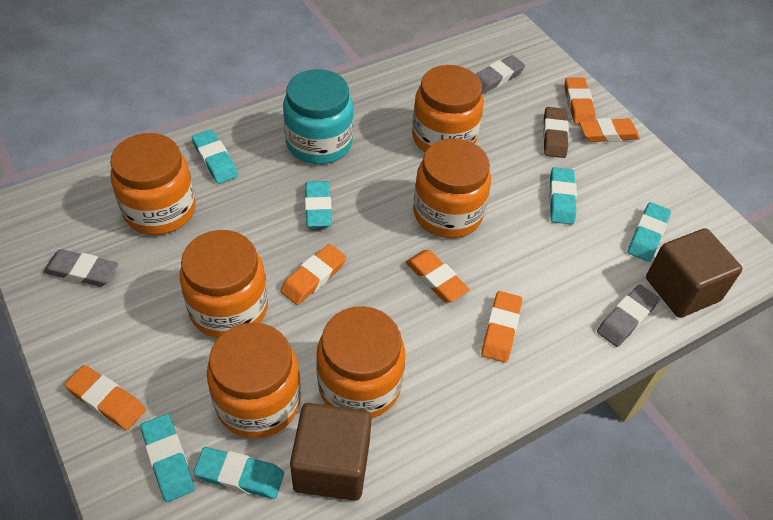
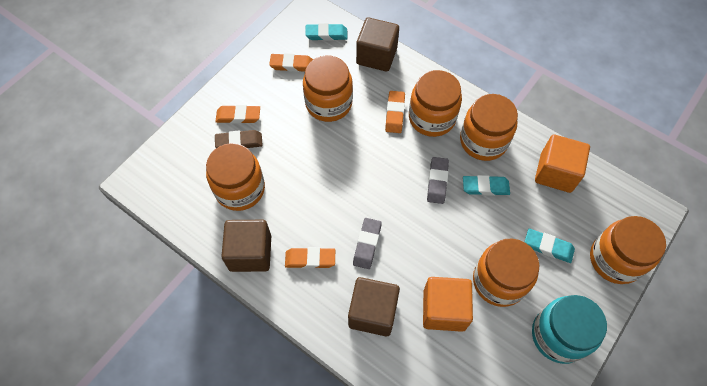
brown cube: [290,403,371,501] [646,228,742,318] = 2 -> [221,220,271,272] [348,277,400,336] [356,17,399,72] = 3
grey eraser: [43,249,118,287] [476,55,525,94] [597,284,660,347] = 3 -> [353,218,382,269] [427,157,449,204] = 2
orange cube: none = 0 -> [423,277,473,332] [535,135,590,193] = 2
orange eraser: [65,365,146,431] [280,244,346,305] [405,250,470,302] [481,291,522,363] [564,77,596,124] [579,118,640,142] = 6 -> [215,105,260,124] [269,53,313,72] [285,247,335,269] [385,91,405,133] = 4
turquoise eraser: [140,414,195,502] [192,129,238,184] [193,447,284,499] [305,181,332,227] [549,167,577,225] [628,202,671,262] = 6 -> [305,23,347,41] [463,175,510,196] [525,229,575,263] = 3

